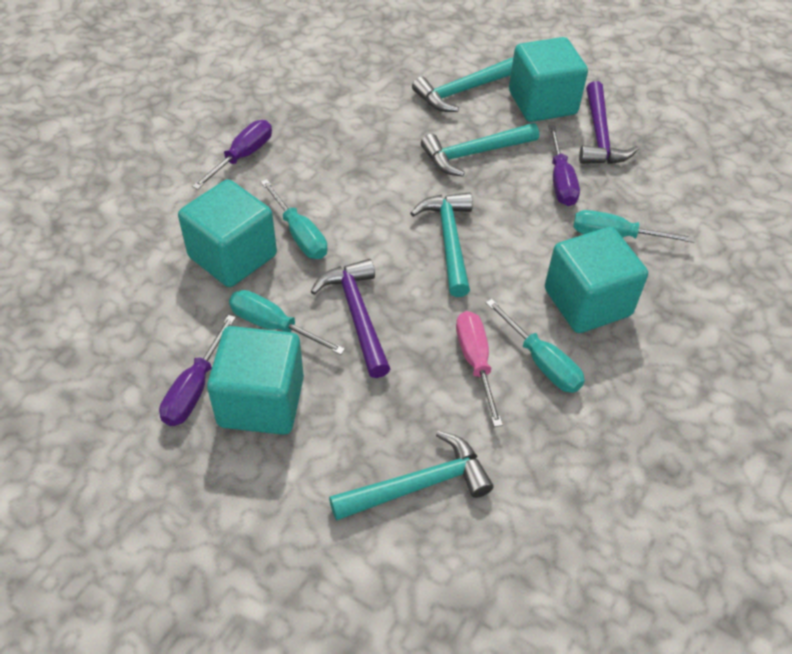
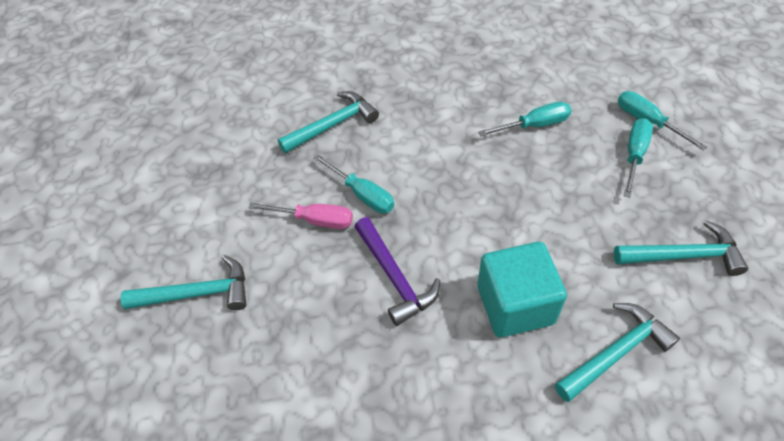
purple hammer: [311,259,390,378] [579,81,639,164] = 2 -> [355,217,440,326] = 1
purple screwdriver: [159,315,236,426] [192,120,272,190] [548,125,580,206] = 3 -> none = 0
turquoise cube: [178,179,277,287] [207,326,304,435] [509,37,588,122] [545,227,648,333] = 4 -> [477,242,567,337] = 1

